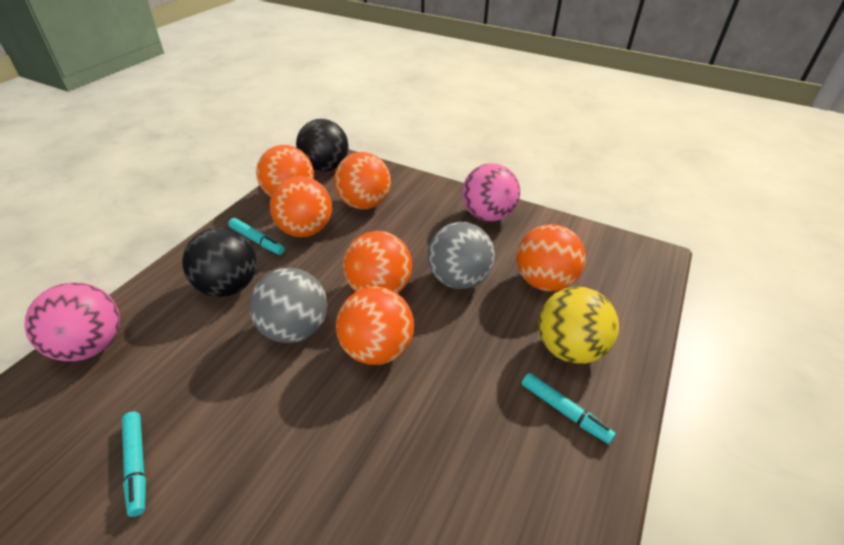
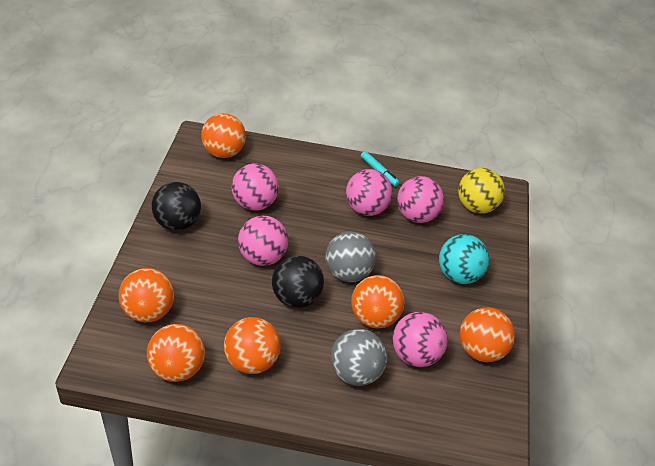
pink ball: [25,282,120,361] [462,163,520,222] = 2 -> [231,163,279,211] [238,216,288,266] [346,169,393,216] [392,312,448,367] [397,176,444,223] = 5
turquoise ball: none = 0 -> [439,234,489,284] = 1
turquoise marker: [122,412,146,517] [228,218,285,255] [522,373,616,444] = 3 -> [361,151,400,187] = 1

